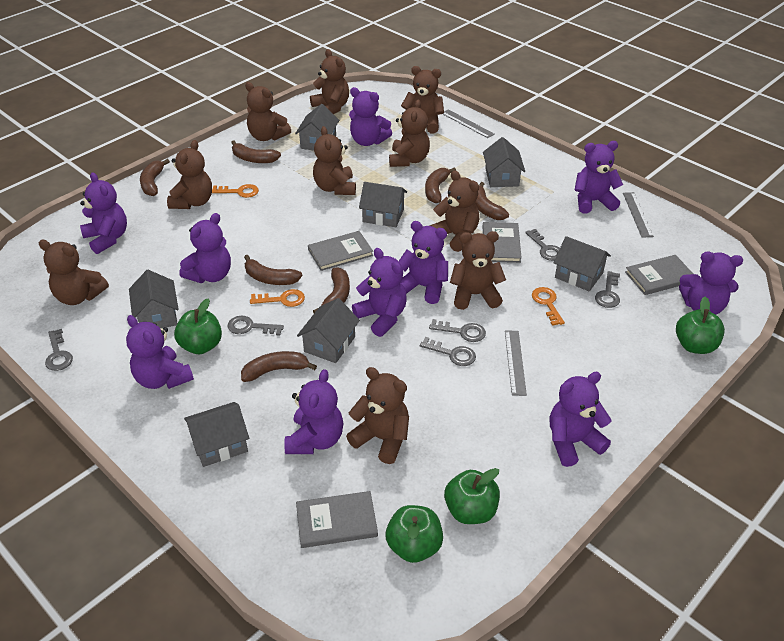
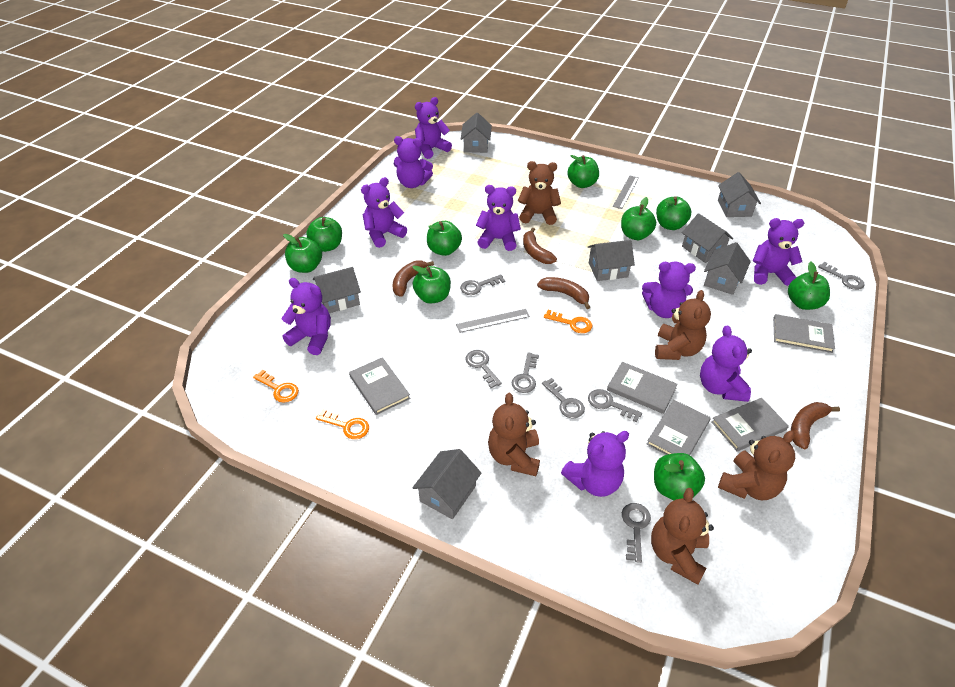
brown banana: [140,159,170,196] [231,140,281,163] [241,351,317,382] [244,255,302,285] [313,267,350,313] [425,167,456,203] [475,182,509,220] = 7 -> [393,260,434,297] [523,228,557,264] [537,277,590,309] [791,402,840,449] = 4
brown teddy bear: [39,240,109,305] [167,140,212,209] [245,82,291,141] [310,49,349,114] [313,126,356,195] [346,367,409,464] [389,100,430,167] [401,66,444,133] [430,170,479,252] [450,231,506,310] = 10 -> [488,393,540,476] [518,161,561,225] [651,488,714,585] [655,290,711,360] [718,430,795,500] = 5
green apple: [174,298,222,354] [386,505,443,563] [444,468,500,524] [676,297,725,354] = 4 -> [283,234,322,273] [306,217,342,252] [412,266,451,304] [427,221,462,256] [567,155,599,188] [621,197,656,240] [654,453,705,500] [656,196,691,230] [788,262,830,310] = 9
grey book: [296,491,378,548] [308,231,373,271] [483,222,522,263] [625,255,693,295] = 4 -> [349,357,410,415] [607,362,678,414] [646,400,711,455] [711,398,789,451] [773,314,835,353] = 5
grey key: [45,329,73,371] [228,316,284,336] [420,337,476,366] [429,319,486,342] [525,229,560,261] [595,271,620,308] = 6 -> [460,274,505,295] [465,350,502,388] [512,352,539,393] [542,378,585,418] [588,389,642,422] [622,503,651,563] [818,262,865,290] = 7
grey ruler: [443,109,495,138] [505,331,527,396] [623,192,654,238] = 3 -> [456,309,530,333] [613,176,639,209] = 2
purple teddy bear: [80,172,127,254] [126,315,194,389] [179,213,231,283] [284,369,344,454] [349,87,392,146] [352,248,407,337] [399,221,448,304] [550,372,612,467] [575,141,623,214] [679,252,743,315] = 10 -> [282,278,331,355] [361,177,407,248] [394,136,433,188] [415,97,452,159] [476,185,521,251] [561,431,629,497] [642,262,696,318] [700,325,752,402] [753,218,804,286] = 9

